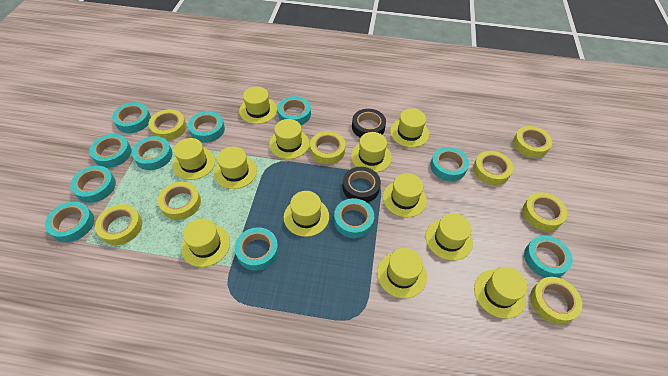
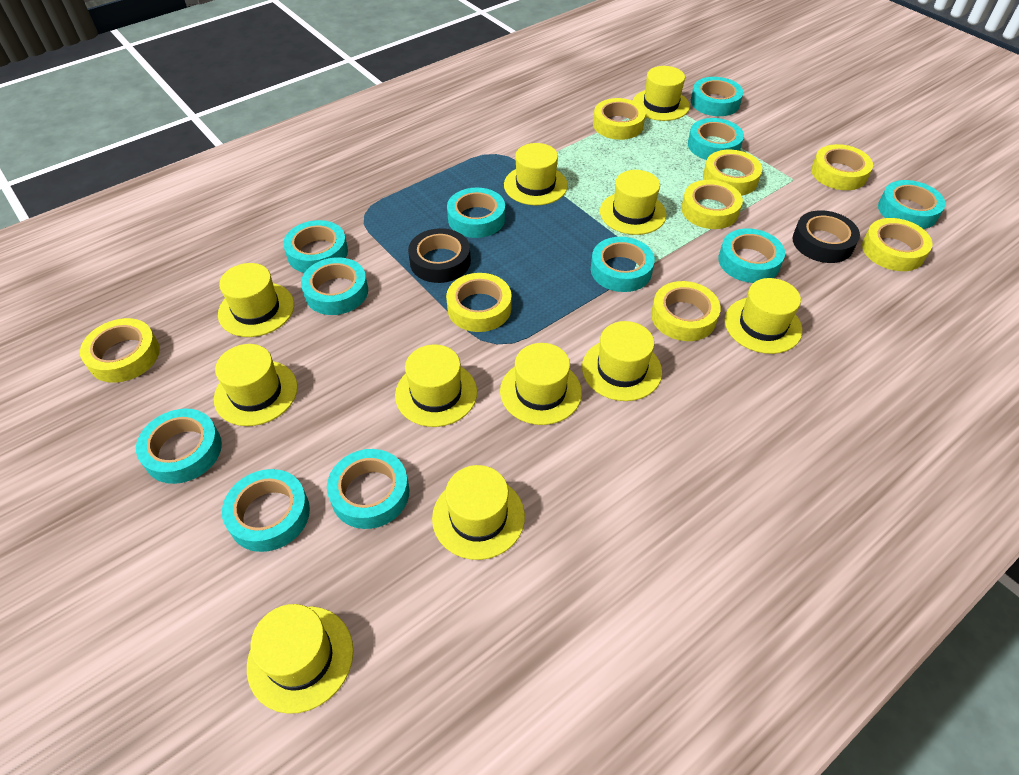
yellow hat: [172,138,215,180] [181,218,230,267] [214,147,257,189] [239,86,277,124] [269,119,309,159] [284,191,329,237] [351,132,392,173] [377,248,427,298] [383,173,427,217] [390,108,429,147] [426,213,473,261] [474,267,527,319] = 12 -> [214,344,298,426] [218,263,294,337] [247,604,354,714] [395,345,477,427] [432,465,525,560] [500,343,582,425] [504,143,568,205] [582,321,662,401] [600,170,667,235] [633,66,690,121] [725,278,802,354] = 11

